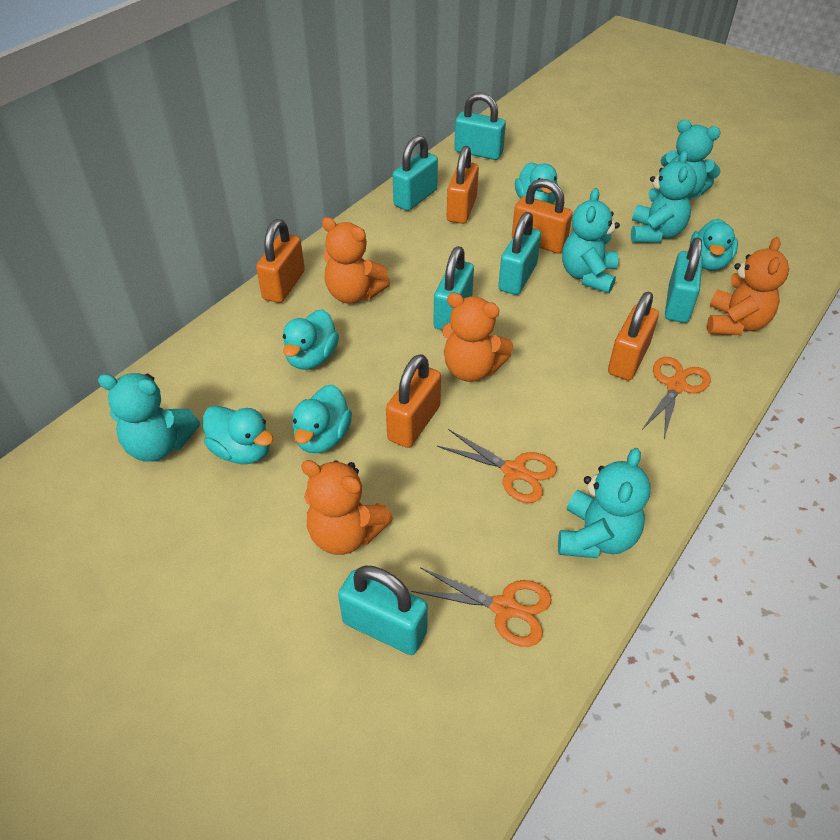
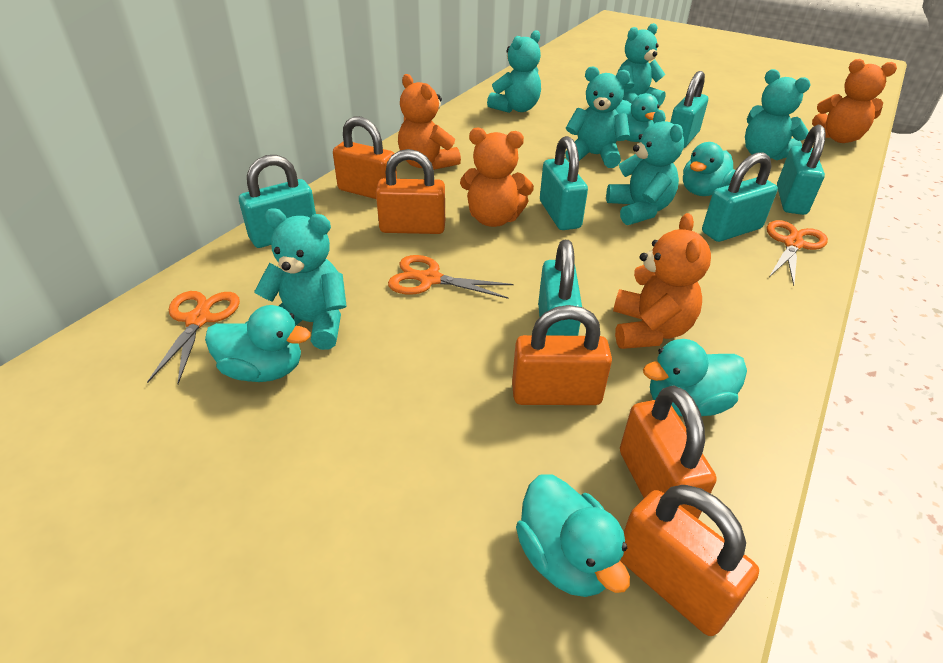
turquoise teddy bear: [98,373,200,462] [558,448,651,558] [562,188,620,293] [631,150,697,243] [660,120,721,199] = 5 -> [254,208,347,350] [487,30,541,113] [565,66,631,168] [606,110,684,225] [618,23,666,106] [745,69,811,160] = 6

